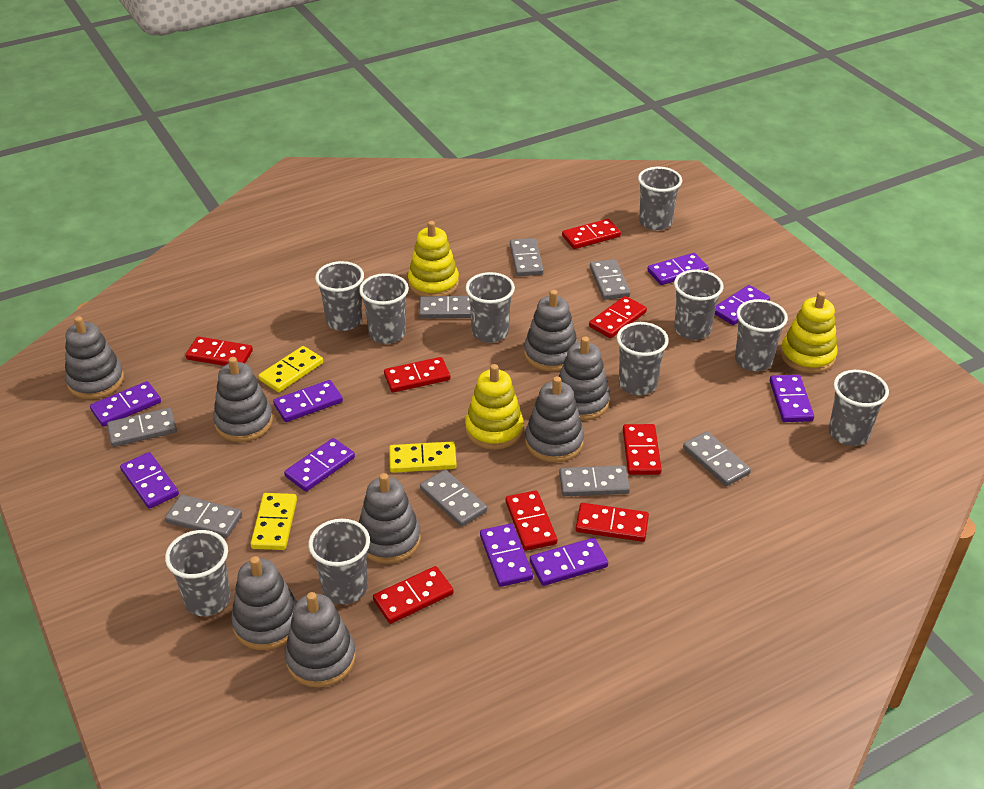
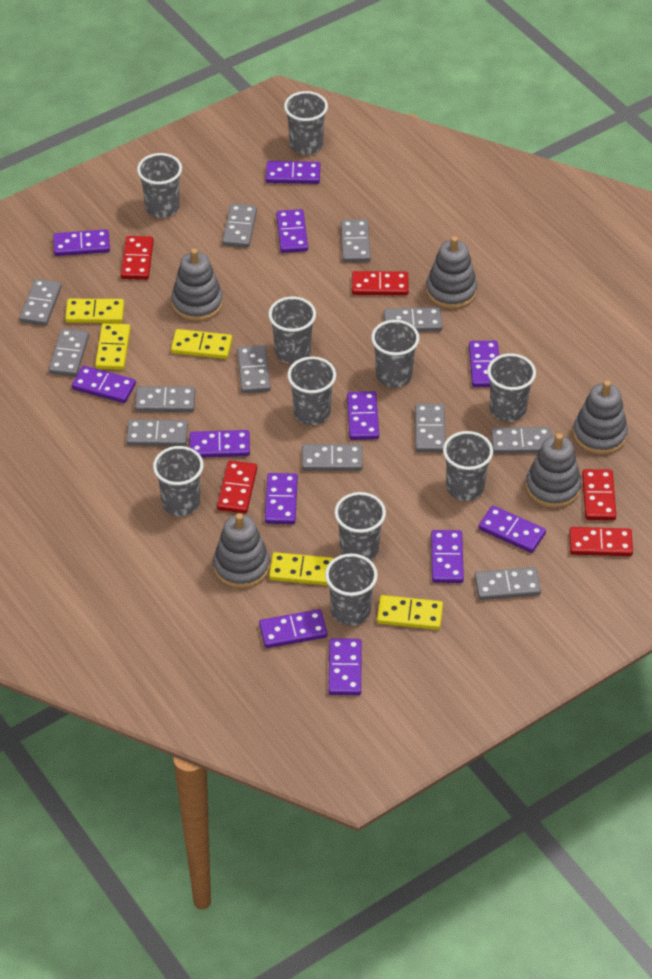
grey domino: [107,408,177,447] [165,495,242,538] [419,296,471,319] [420,470,487,527] [510,238,544,276] [559,465,630,496] [590,259,630,300] [683,431,751,486] = 8 -> [19,279,62,326] [49,328,89,377] [126,419,188,446] [135,386,195,412] [222,204,257,248] [237,345,271,393] [302,444,362,471] [341,219,371,262] [384,307,442,332] [415,404,446,452] [474,567,541,600] [491,427,552,454] = 12
grey stacking toy: [65,316,124,399] [213,357,273,442] [231,556,297,650] [285,592,356,688] [359,473,421,564] [524,290,578,371] [525,376,584,463] [558,336,610,421] = 8 -> [171,248,223,322] [213,513,270,589] [426,236,477,309] [526,433,581,508] [573,380,628,455] = 5
purple domino: [90,381,161,427] [120,452,179,509] [273,380,343,422] [284,438,355,492] [480,523,533,587] [530,538,608,586] [647,253,709,285] [715,285,770,325] [770,375,814,422] = 9 -> [53,229,110,256] [72,366,136,403] [190,430,250,458] [259,609,327,648] [265,473,298,524] [266,161,320,184] [276,209,308,253] [328,638,362,695] [347,391,379,440] [431,530,464,583] [469,341,499,387] [478,506,546,553] = 12
red domino: [186,337,253,366] [373,566,454,624] [384,357,450,393] [506,490,557,551] [562,219,621,249] [576,503,649,542] [589,296,647,338] [623,424,662,475] = 8 -> [121,236,154,280] [217,461,257,513] [352,271,408,295] [569,527,633,556] [582,469,616,520] = 5
yellow domino: [251,493,297,550] [258,346,323,392] [389,442,457,473] = 3 -> [65,299,124,323] [95,323,130,370] [171,329,232,359] [269,552,334,586] [377,595,443,630] = 5
yellow stacking toy: [408,221,459,297] [465,364,523,450] [780,291,838,373] = 3 -> none = 0

